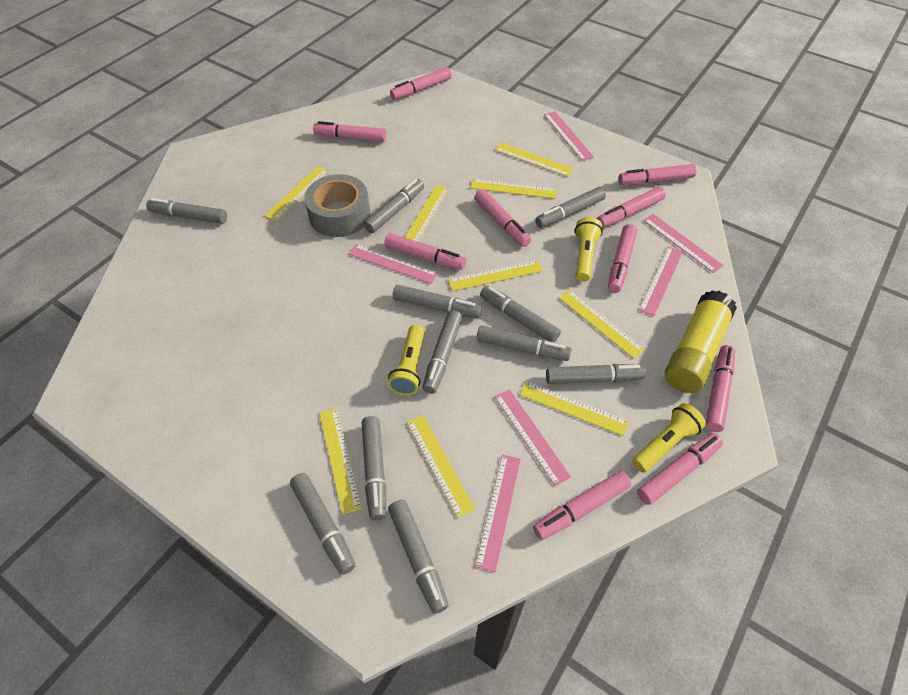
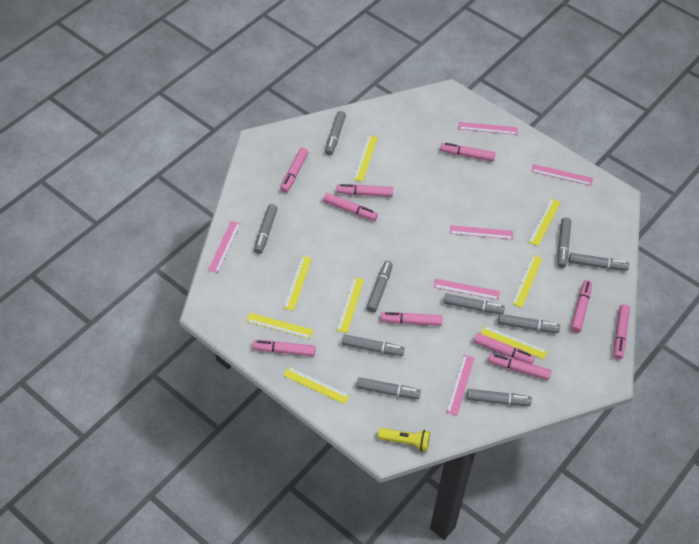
grey marker: [146,198,227,224] [290,473,355,575] [362,416,386,520] [364,179,424,233] [388,500,449,614] [393,285,482,318] [422,310,462,394] [476,325,572,361] [480,286,561,342] [535,187,606,228] [546,364,646,384] = 11 -> [254,204,278,254] [325,111,346,155] [342,335,405,356] [356,377,421,399] [366,261,393,313] [444,293,505,314] [467,389,532,406] [498,314,560,333] [557,218,571,268] [569,253,629,271] = 10
grey tape: [304,174,370,237] = 1 -> none = 0
yellow flashlight: [388,325,424,395] [575,217,603,281] [632,403,706,473] = 3 -> [378,428,430,451] = 1
yellow glue stick: [665,290,737,393] = 1 -> none = 0
yellow ruler: [264,166,329,221] [319,408,362,514] [405,185,449,242] [407,415,475,518] [448,260,543,291] [471,179,557,199] [494,142,574,177] [520,381,629,436] [559,290,645,359] = 9 -> [246,313,313,339] [283,367,350,404] [284,256,312,311] [337,277,364,333] [353,135,378,182] [481,326,548,360] [512,255,542,308] [529,198,560,246] = 8

